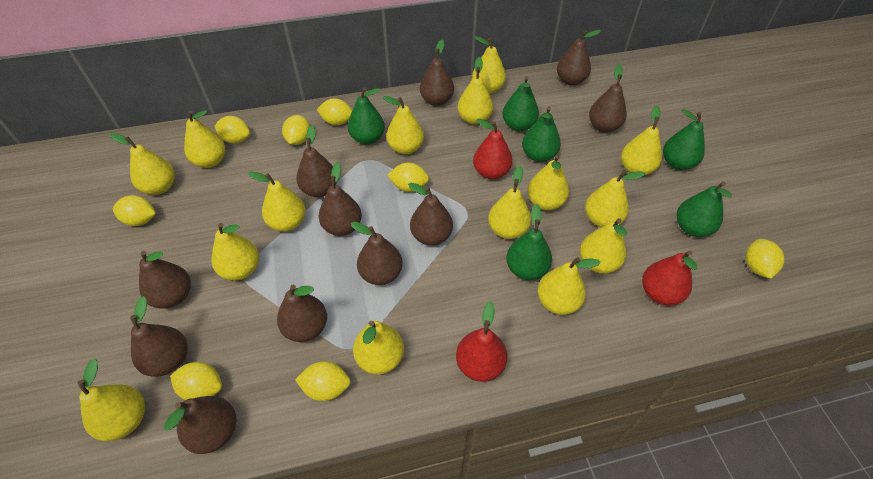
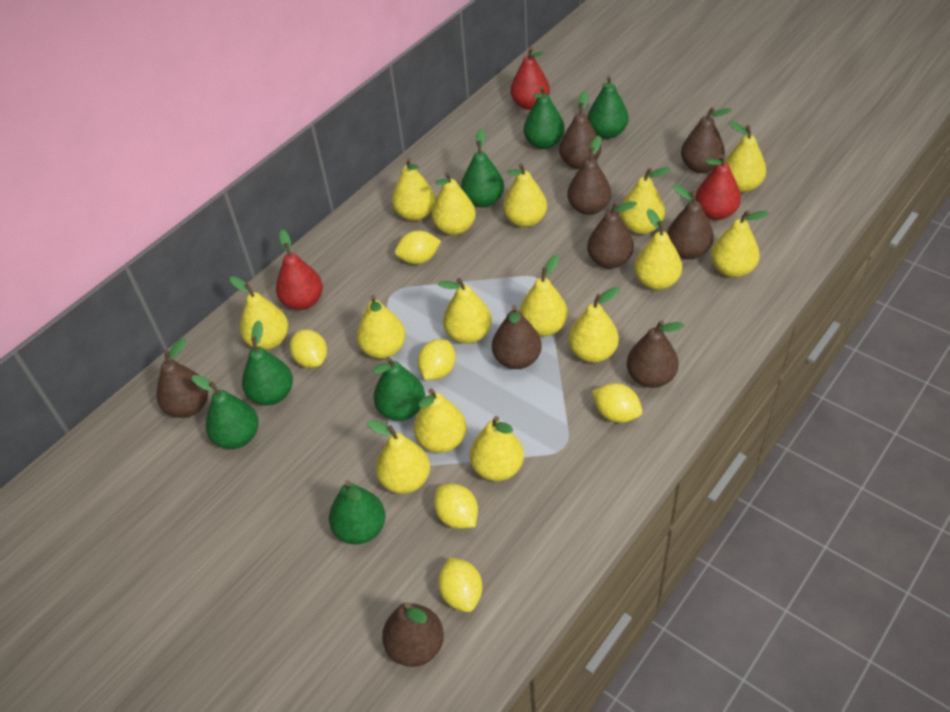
brown pear: [130,296,187,377] [139,251,191,309] [164,396,236,454] [277,285,327,342] [296,125,337,197] [319,162,362,236] [351,222,403,285] [408,183,453,246] [420,40,454,106] [557,30,601,86] [589,64,627,133] = 11 -> [157,338,208,418] [382,602,444,667] [492,305,542,369] [559,91,601,169] [567,136,611,215] [587,202,637,269] [627,320,684,388] [667,185,714,259] [681,107,731,173] = 9
green pear: [348,88,385,145] [502,76,539,131] [506,204,552,280] [522,107,561,162] [663,109,705,170] [677,181,732,237] = 6 -> [192,375,259,449] [242,320,293,405] [329,480,386,545] [372,357,425,421] [461,129,504,207] [524,86,565,149] [587,76,628,139] = 7
yellow lemon: [113,195,156,226] [170,362,222,400] [215,116,250,143] [282,115,310,145] [295,361,351,401] [317,98,352,125] [387,162,429,192] [745,239,785,279] = 8 -> [290,329,327,368] [395,231,441,264] [418,339,456,380] [434,484,478,529] [438,557,482,612] [592,383,642,423] = 6

